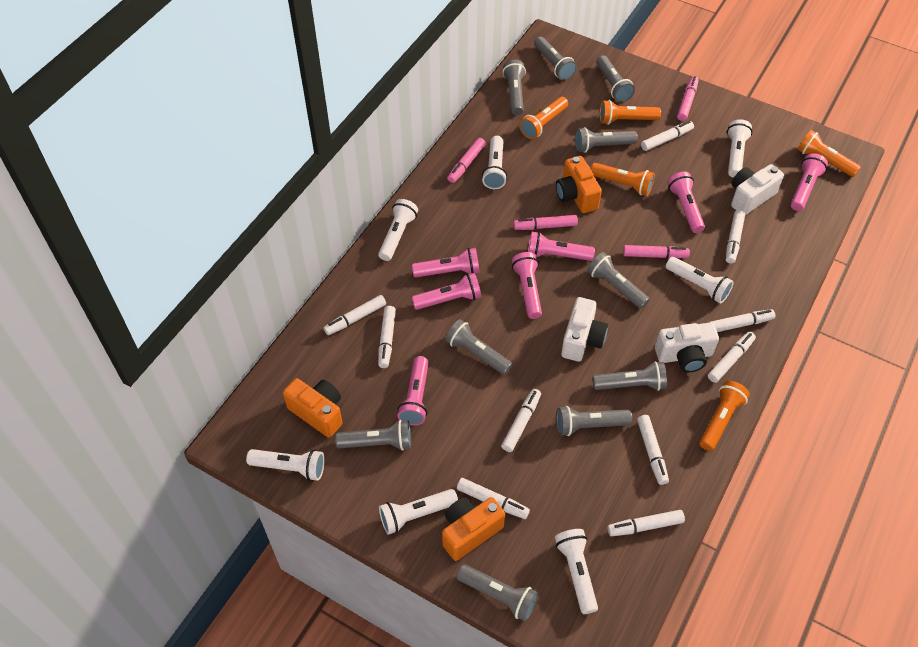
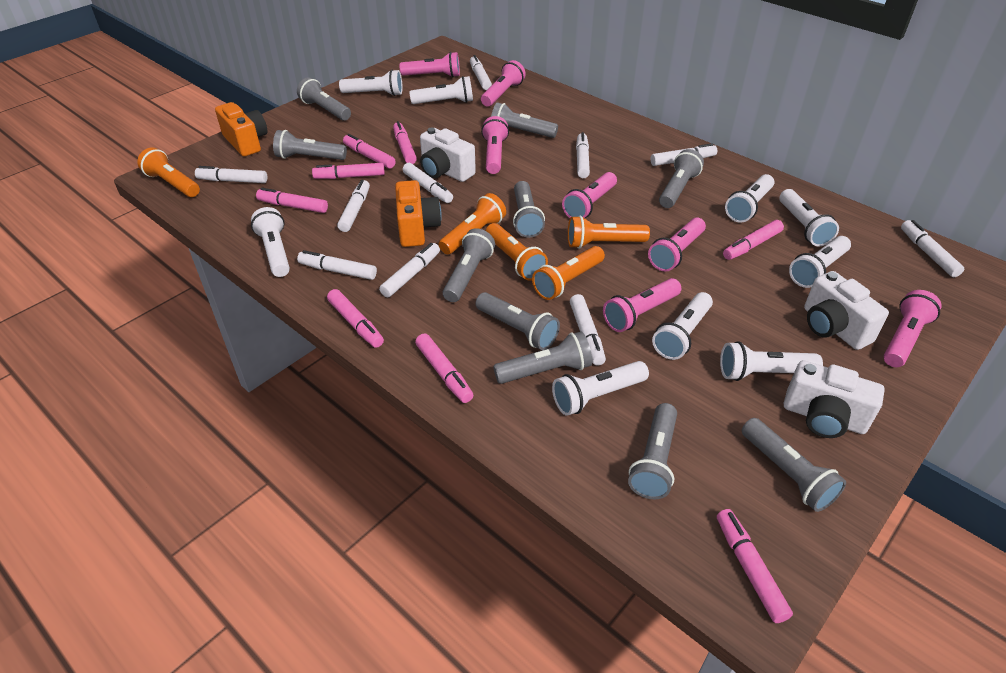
orange camera: [283,378,343,438] [442,497,505,561] [556,156,602,213] = 3 -> [215,102,268,156] [395,180,442,247] = 2
pink marker: [447,138,486,183] [514,215,578,230] [623,245,690,258] [677,76,699,121] = 4 -> [256,188,328,213] [312,163,385,179] [327,289,384,348] [343,134,396,169] [393,121,417,164] [415,333,473,403] [717,509,793,623] [723,220,784,260] = 8
white flashlight: [246,449,325,481] [378,199,418,261] [379,489,458,535] [482,136,507,189] [555,529,598,614] [666,257,734,304] [727,119,752,178] = 7 -> [251,207,290,277] [339,70,403,96] [409,76,473,104] [552,361,649,416] [652,292,713,360] [720,341,823,381] [725,174,774,223] [779,189,839,246] [789,236,851,288] = 9

